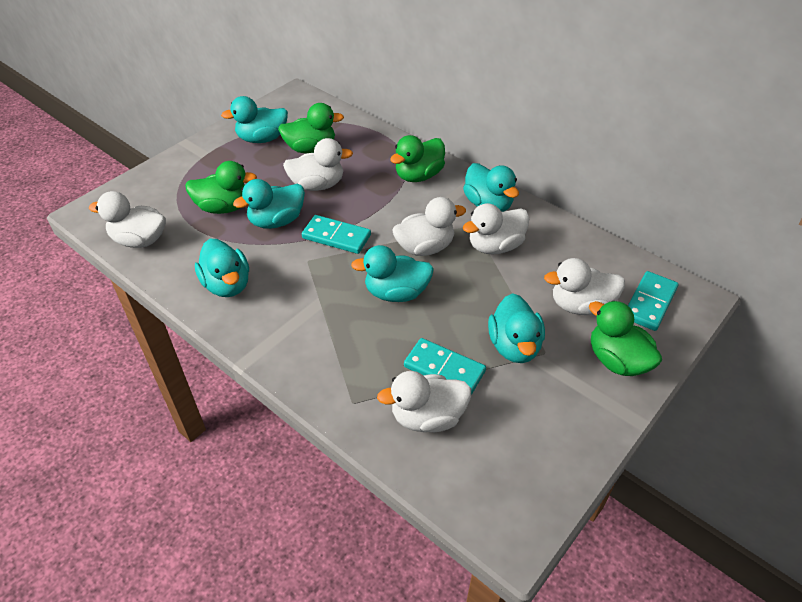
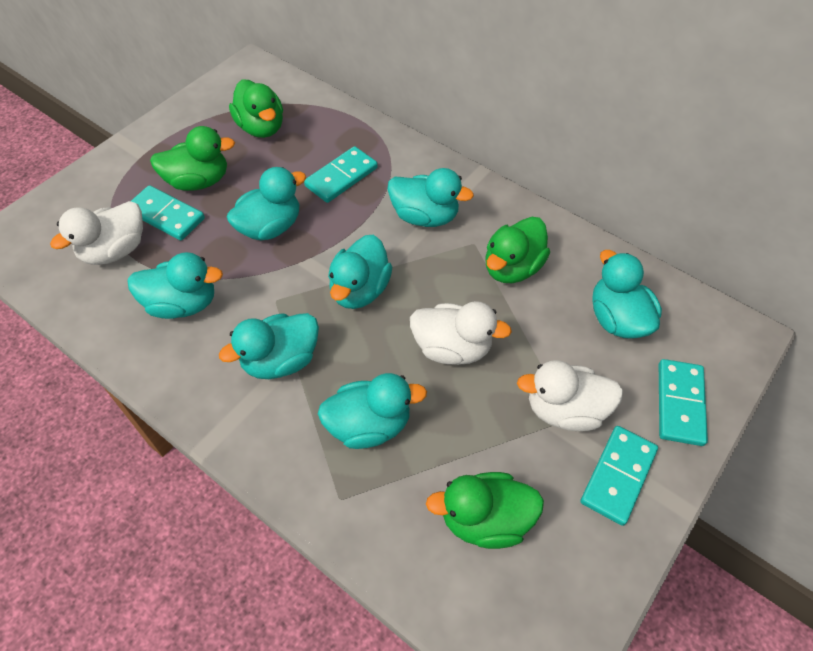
turquoise domino: [302,215,371,254] [404,338,486,395] [628,271,678,331] = 3 -> [131,185,205,240] [304,146,378,203] [580,426,658,526] [659,359,708,446] = 4
turquoise duck: [195,239,249,297] [221,96,288,143] [233,179,305,229] [351,245,434,302] [463,163,519,212] [488,293,545,363] = 6 -> [127,252,223,319] [219,313,319,379] [227,167,306,241] [318,373,427,449] [328,235,392,309] [387,168,474,227] [592,250,662,339] = 7
white duck: [89,191,166,248] [283,138,353,191] [377,371,471,432] [392,197,466,256] [463,203,529,254] [544,258,625,315] = 6 -> [50,201,143,265] [410,301,512,365] [517,360,623,431] = 3

